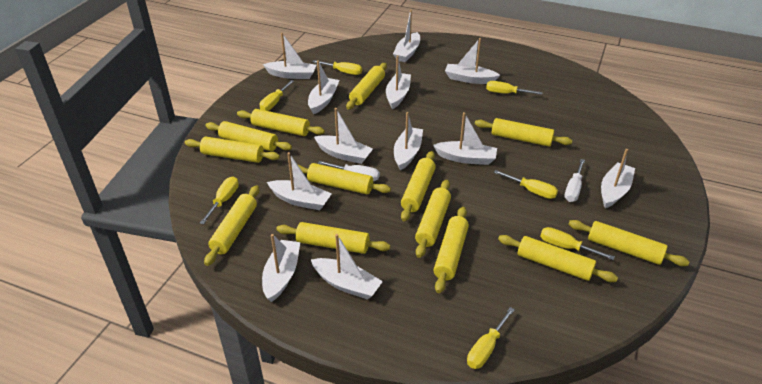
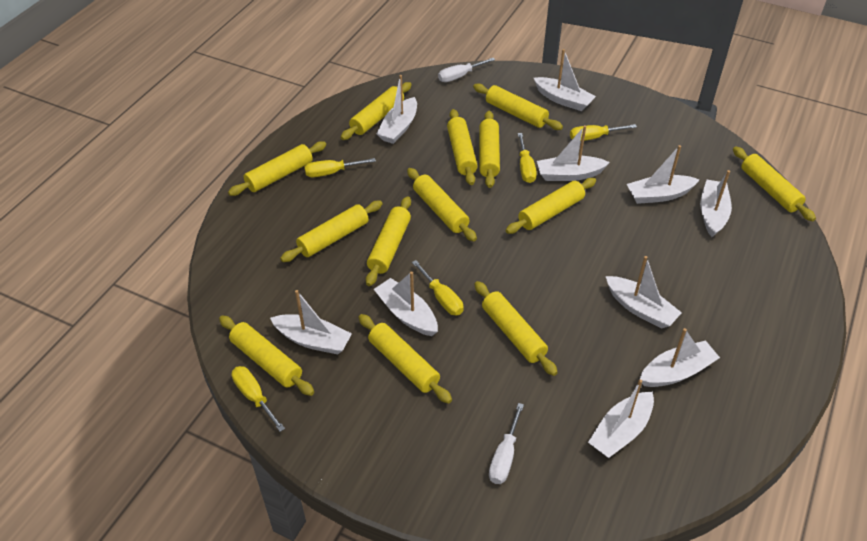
white boat: [262,234,300,302] [263,33,317,79] [267,152,332,210] [308,60,339,114] [311,234,383,300] [314,108,373,164] [386,55,411,109] [393,9,420,62] [394,112,423,170] [433,112,497,165] [445,38,500,84] [601,149,635,208] = 12 -> [270,290,352,354] [374,271,438,336] [377,75,417,144] [534,49,596,111] [537,125,610,181] [588,379,654,458] [606,256,682,328] [627,145,699,204] [640,328,720,387] [700,170,732,237] = 10
yellow screwdriver: [200,177,239,224] [260,80,294,111] [312,60,362,75] [467,307,515,369] [486,81,543,95] [494,170,558,199] [540,227,615,260] = 7 -> [231,366,285,432] [304,158,376,177] [412,260,463,316] [518,133,537,183] [570,124,637,141] = 5

